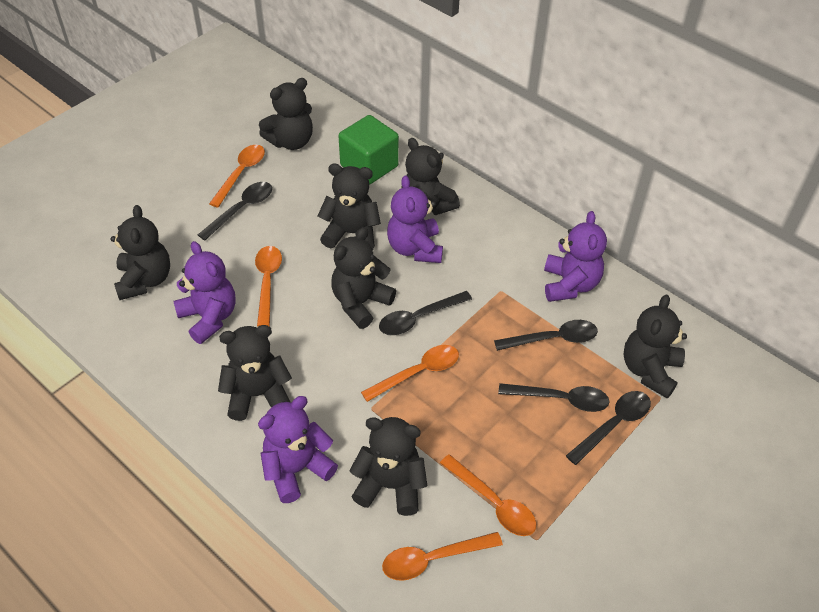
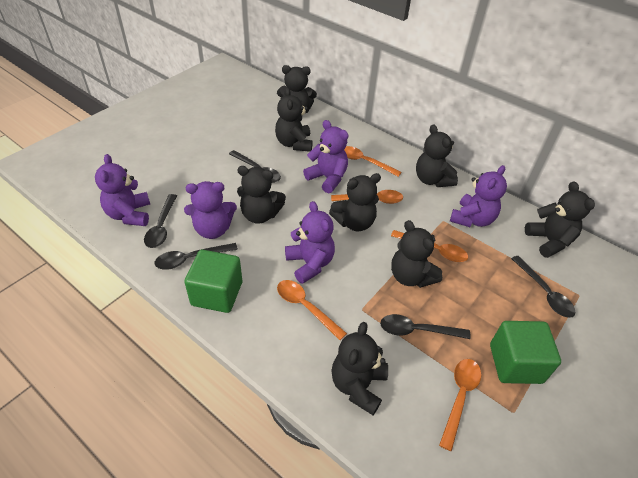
green cube: [339,115,399,185] = 1 -> [184,250,242,313] [490,321,561,384] = 2
purple teddy bear: [173,241,236,344] [258,396,338,503] [387,175,443,263] [544,211,607,302] = 4 -> [95,154,150,226] [184,181,237,239] [285,201,335,284] [303,120,349,193] [450,165,507,227] = 5

